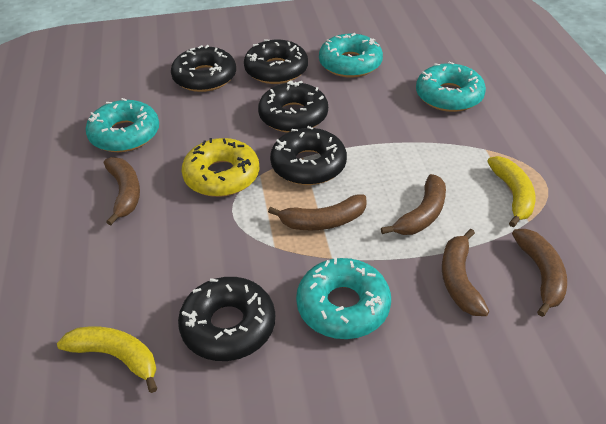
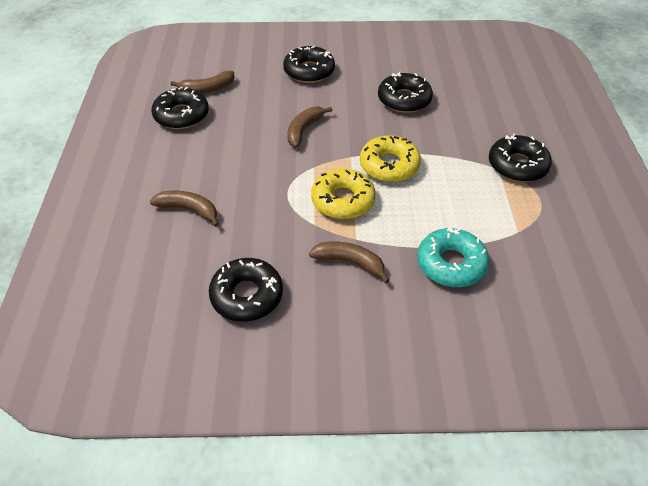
brown banana: [104,157,140,226] [268,194,367,231] [381,174,446,235] [442,229,489,316] [512,229,567,317] = 5 -> [150,191,219,227] [171,71,234,93] [288,107,333,148] [309,241,390,283] = 4
turquoise donut: [85,98,159,152] [296,258,391,339] [319,33,383,78] [416,61,486,112] = 4 -> [417,227,489,287] = 1
yellow banana: [57,327,157,393] [487,156,535,227] = 2 -> none = 0
yellow donut: [182,138,260,197] = 1 -> [311,168,376,219] [360,135,421,182] = 2

